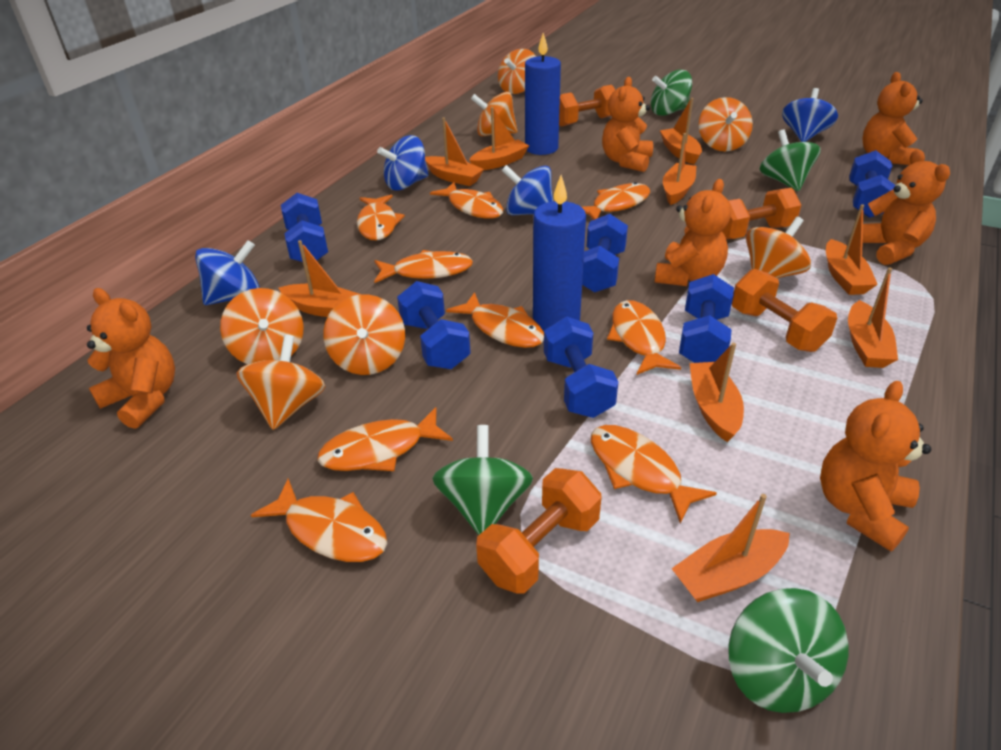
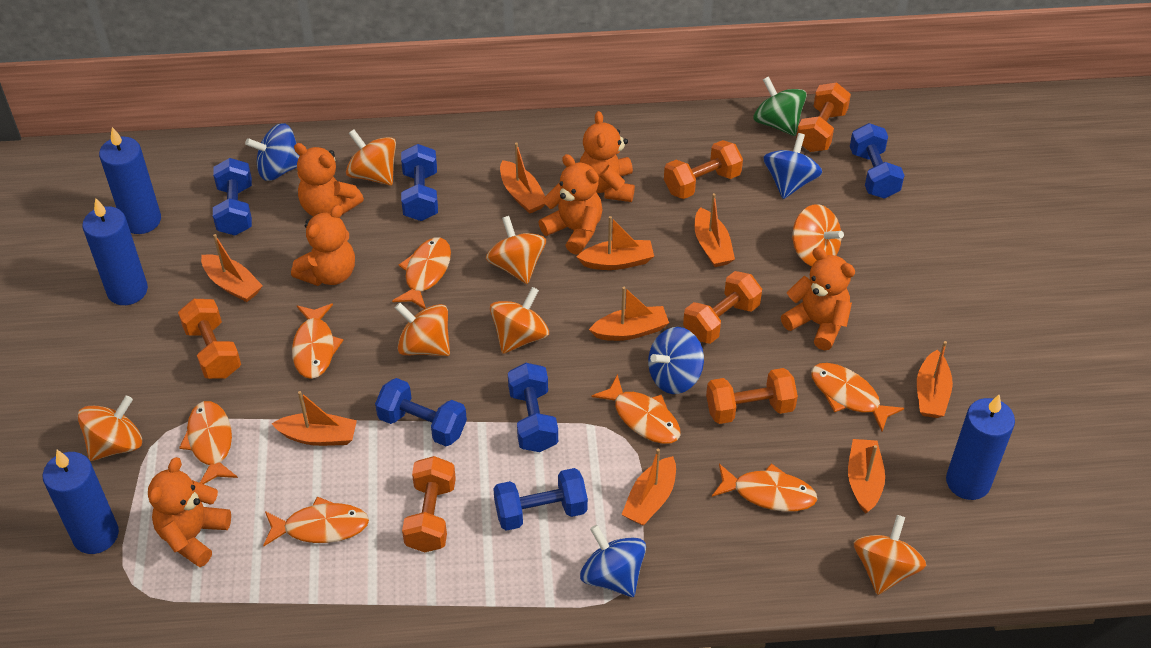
blue candle: [525,33,561,155] [533,175,586,330] = 2 -> [43,450,119,554] [82,198,148,305] [99,127,161,234] [946,394,1015,500] = 4
green spinning top: [432,425,533,535] [651,70,692,116] [729,588,848,713] [760,129,821,191] = 4 -> [753,76,807,136] = 1
orange dumbbell: [476,468,601,594] [559,85,615,127] [722,188,801,239] [732,269,837,352] = 4 -> [178,299,241,379] [402,456,456,553] [664,140,743,199] [683,271,762,344] [706,368,798,424] [796,83,851,152] = 6
orange fish: [251,479,387,562] [317,407,453,471] [357,195,405,240] [374,250,473,283] [430,182,503,219] [446,292,544,348] [582,182,650,220] [591,425,717,523] [607,300,681,375] = 9 -> [179,401,238,484] [263,497,369,547] [292,303,344,379] [392,238,451,309] [592,374,681,444] [712,463,817,512] [811,363,904,431] = 7

